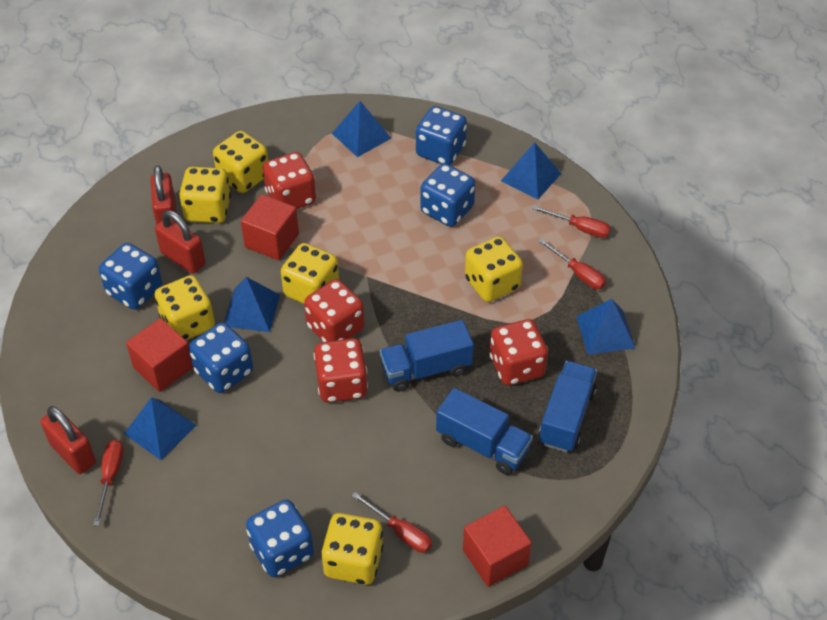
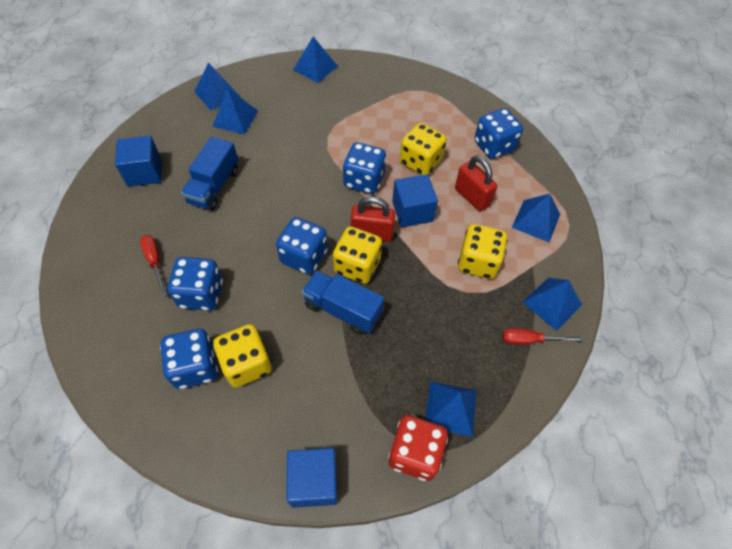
blue cube: none = 0 -> [115,136,161,187] [286,448,338,508] [392,174,438,227] = 3
blue pyramid: [124,397,197,460] [224,277,280,332] [332,101,391,157] [501,142,561,199] [576,299,635,355] = 5 -> [194,63,240,110] [212,88,258,135] [293,37,338,83] [425,382,477,437] [512,194,560,242] [523,278,582,331] = 6
blue truck: [380,320,474,392] [436,388,533,475] [539,361,597,452] = 3 -> [181,137,238,211] [302,271,384,335] = 2
red cube: [126,318,193,392] [241,194,299,260] [463,506,532,587] = 3 -> none = 0
red dice: [263,152,316,209] [304,279,364,342] [314,338,368,403] [490,319,548,385] = 4 -> [388,415,448,481] = 1
red padlock: [40,406,96,474] [151,165,177,225] [155,210,206,274] = 3 -> [351,197,395,242] [455,155,498,212] = 2
red screwdriver: [93,440,123,526] [352,492,432,553] [531,205,611,238] [538,239,606,289] = 4 -> [140,235,167,297] [502,328,584,345] = 2
yellow dice: [155,275,215,340] [179,167,231,223] [213,131,268,193] [281,243,339,304] [321,513,383,585] [465,236,523,302] = 6 -> [213,324,272,388] [333,227,382,284] [400,123,447,175] [458,224,507,279] = 4

